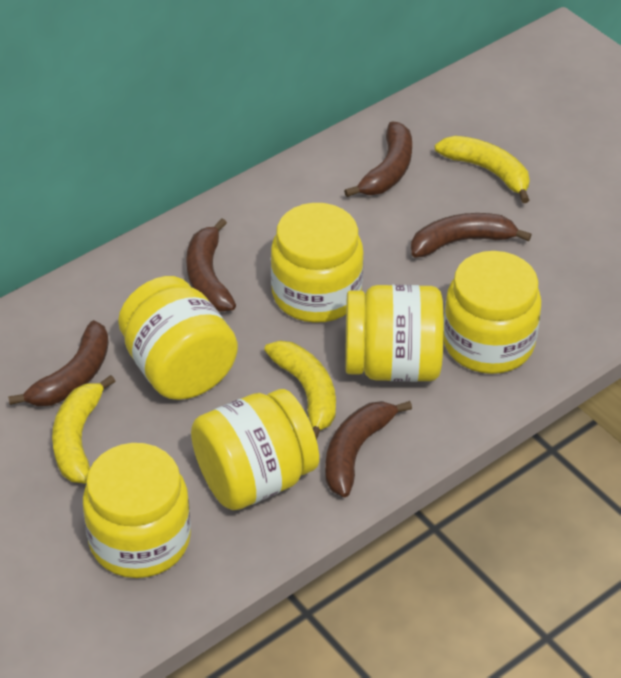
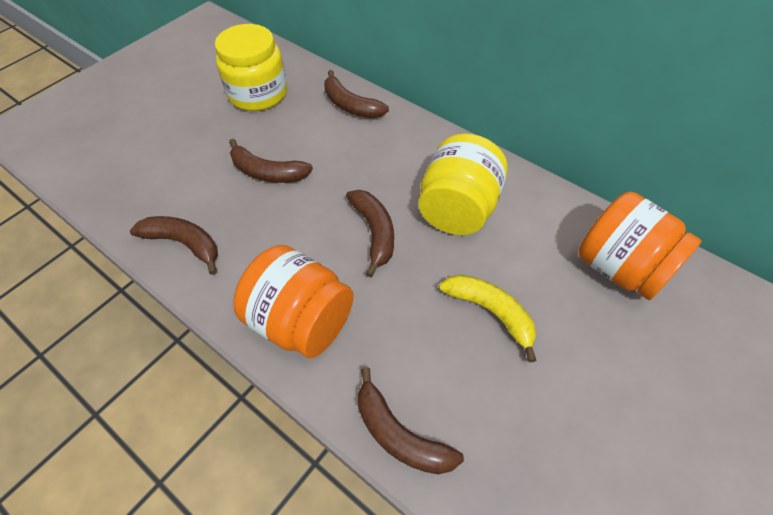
orange jar: none = 0 -> [234,245,354,358] [578,192,702,300] = 2
yellow banana: [52,375,115,483] [264,341,336,440] [435,136,530,203] = 3 -> [439,275,537,362] = 1
yellow jar: [83,443,191,578] [118,276,238,400] [191,389,319,510] [270,203,364,323] [346,285,444,382] [444,251,541,374] = 6 -> [215,24,287,111] [418,133,508,235] = 2

